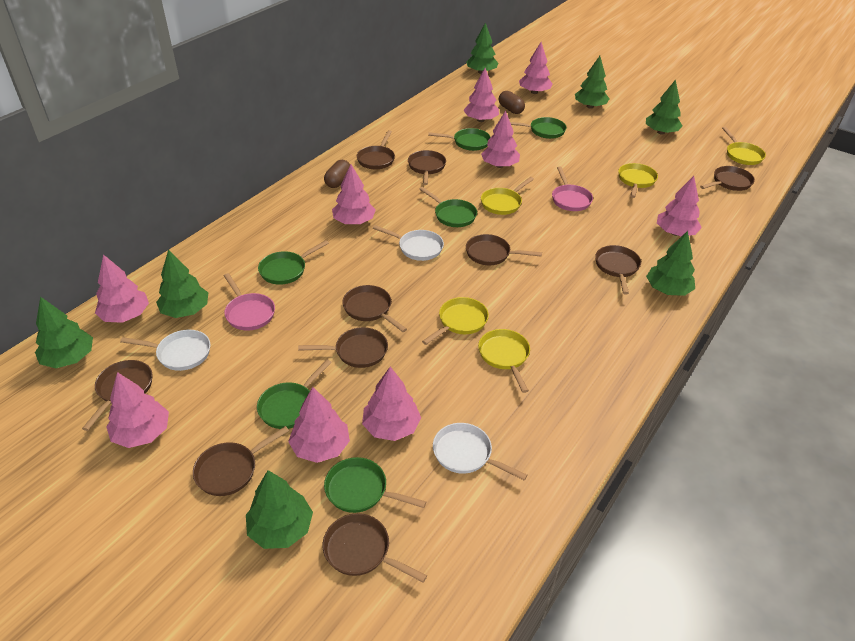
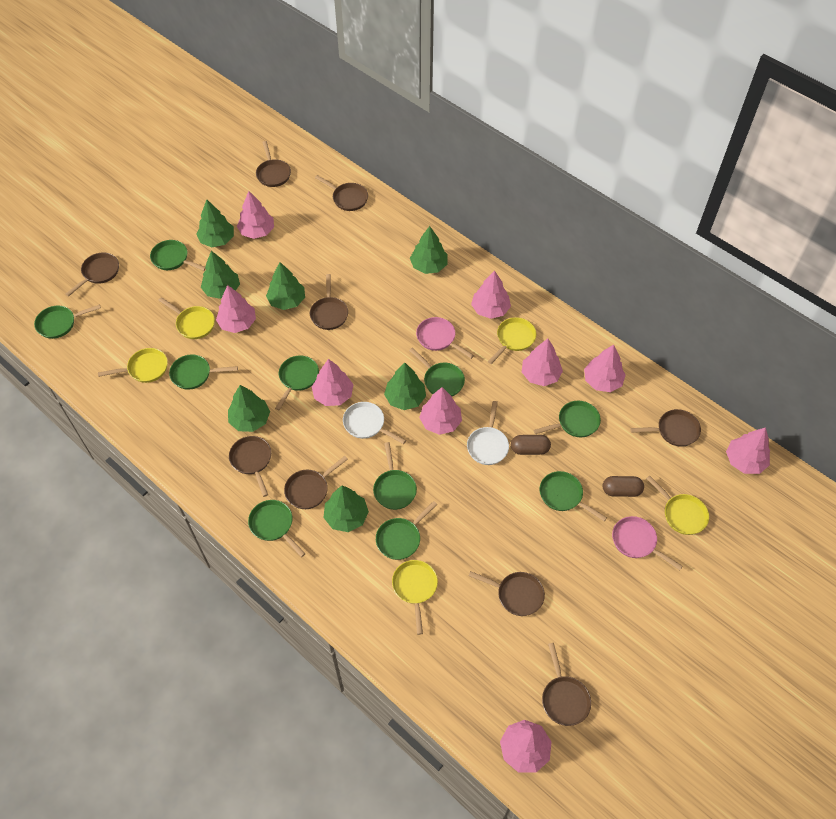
brown pan: [82,360,153,431] [193,426,289,496] [298,327,388,368] [323,513,427,583] [342,285,407,332] [357,130,395,170] [408,150,446,185] [466,234,542,265] [595,245,641,294] [700,166,755,191] = 10 -> [66,253,119,297] [229,436,271,497] [256,141,291,187] [284,456,348,509] [310,274,348,330] [315,175,368,211] [469,571,545,616] [542,643,591,726] [630,409,701,447] = 9
green pan: [257,359,332,429] [258,240,329,285] [324,457,426,513] [419,187,477,227] [428,128,491,151] [510,117,567,139] = 6 -> [34,304,101,339] [150,240,206,271] [169,354,238,390] [248,500,306,557] [275,355,319,410] [373,442,417,510] [376,501,438,560] [409,348,465,396] [533,401,601,437] [540,471,607,521] = 10
white pan: [120,330,211,371] [373,225,444,261] [433,423,528,481] = 3 -> [343,402,406,444] [467,401,509,465] = 2

